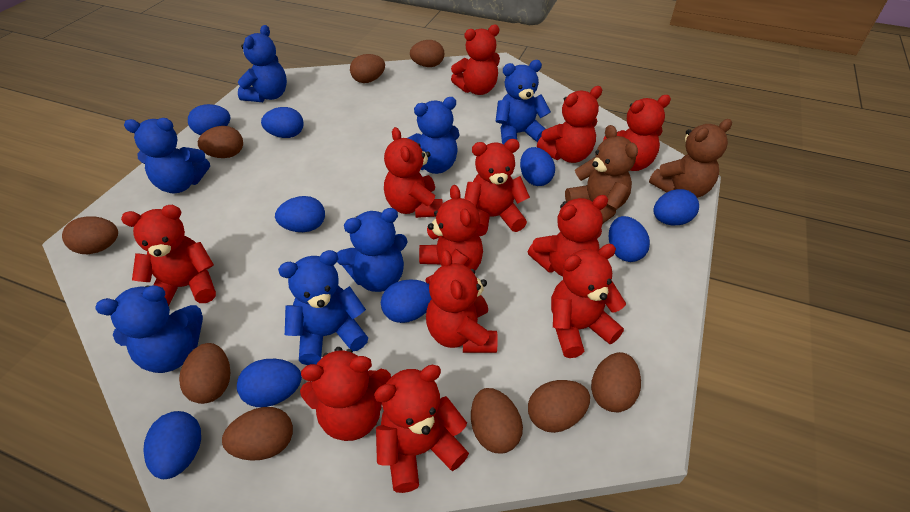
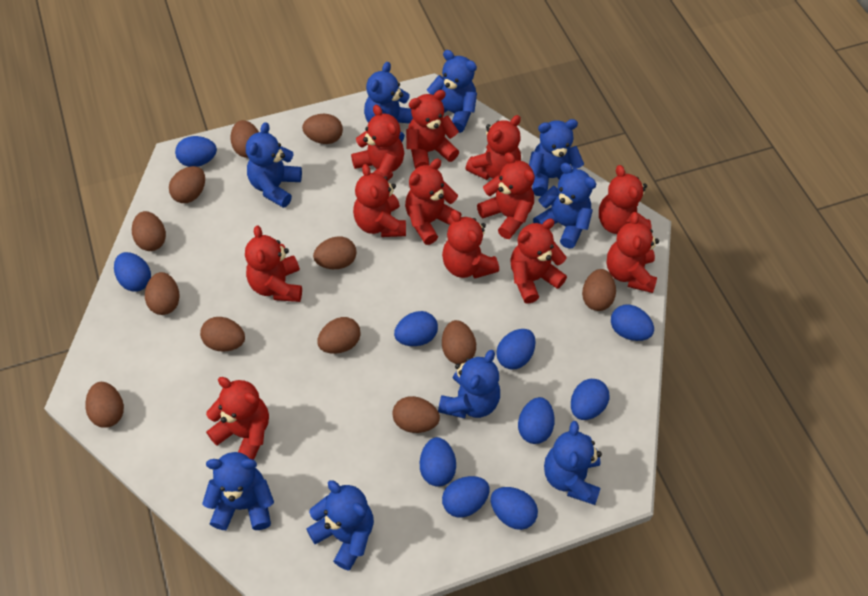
blue egg: [143,411,201,479] [188,104,231,135] [237,359,302,407] [261,107,304,138] [275,196,325,232] [381,279,432,323] [520,147,555,186] [609,216,650,262] [653,189,699,225] = 9 -> [114,252,151,292] [175,136,217,167] [394,311,438,346] [420,437,456,487] [442,476,490,517] [491,487,538,530] [496,329,536,369] [518,397,555,444] [571,379,609,420] [611,305,654,341] = 10
blue teddy bear: [96,285,203,373] [124,118,210,193] [238,25,287,102] [278,250,368,365] [337,208,408,292] [408,97,460,174] [496,60,551,144] = 7 -> [202,452,274,530] [246,122,302,208] [306,480,374,571] [364,62,413,142] [427,50,477,133] [438,350,500,418] [529,119,584,196] [533,163,596,249] [544,421,602,505] = 9
brown egg: [62,216,118,254] [179,343,230,404] [198,126,243,158] [222,407,293,461] [350,54,385,83] [410,40,444,67] [471,388,523,454] [528,380,590,433] [591,352,641,412] = 9 -> [85,382,124,428] [132,211,166,251] [145,272,180,315] [169,166,205,203] [200,317,245,351] [230,120,259,158] [302,114,343,144] [313,236,357,269] [318,317,361,354] [392,396,440,433] [442,320,476,364] [582,269,616,311] = 12
brown teddy bear: [565,125,638,223] [649,119,732,198] = 2 -> none = 0

